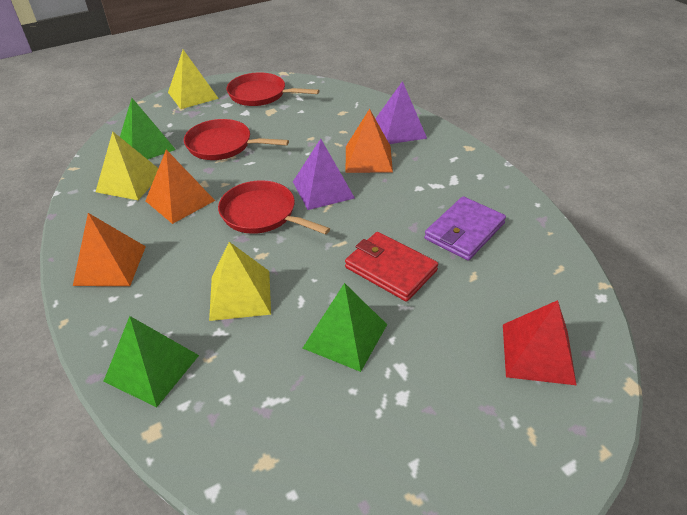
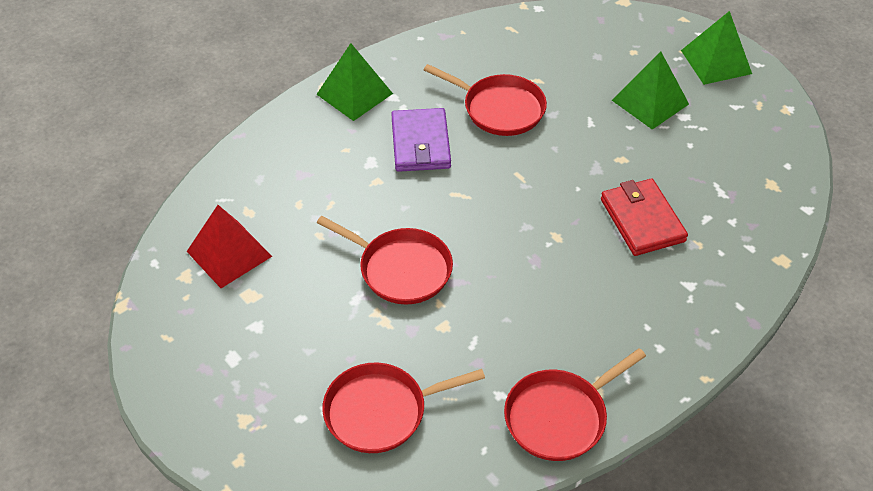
orange pyramid: [73,213,146,286] [146,150,215,224] [346,109,393,173] = 3 -> none = 0
purple pyramid: [293,139,355,210] [375,81,427,144] = 2 -> none = 0
red pan: [184,119,289,160] [218,180,330,235] [227,72,320,106] = 3 -> [317,216,453,305] [322,363,485,453] [424,64,547,136] [504,348,646,461] = 4
yellow pyramid: [96,131,158,200] [168,50,219,109] [209,242,271,321] = 3 -> none = 0

